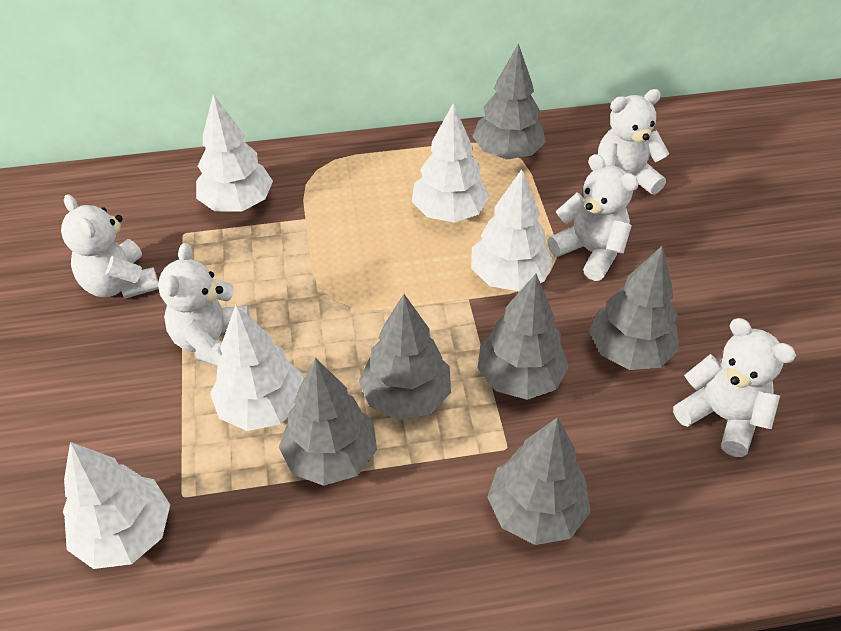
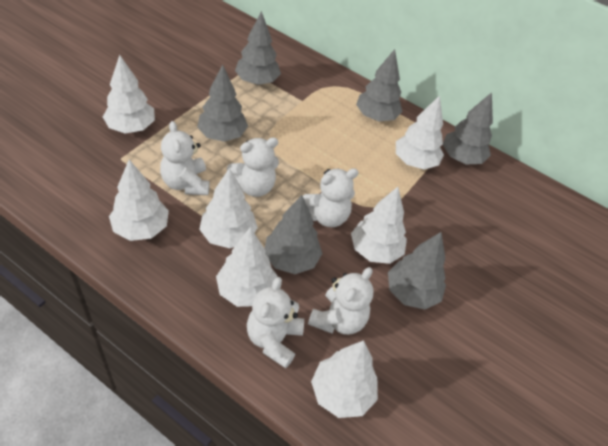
white tree: [63,442,170,569] [196,94,273,212] [210,305,303,431] [412,103,490,223] [471,169,554,291] = 5 -> [103,55,155,134] [109,160,169,241] [199,168,258,248] [216,227,277,307] [311,340,378,418] [351,187,407,264] [396,95,444,169] = 7

